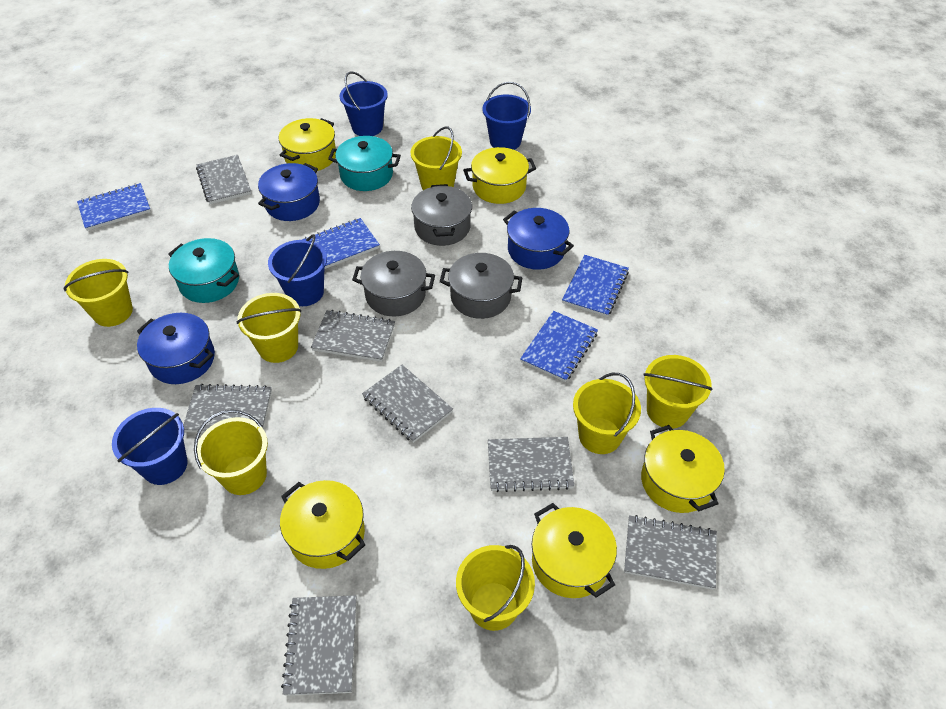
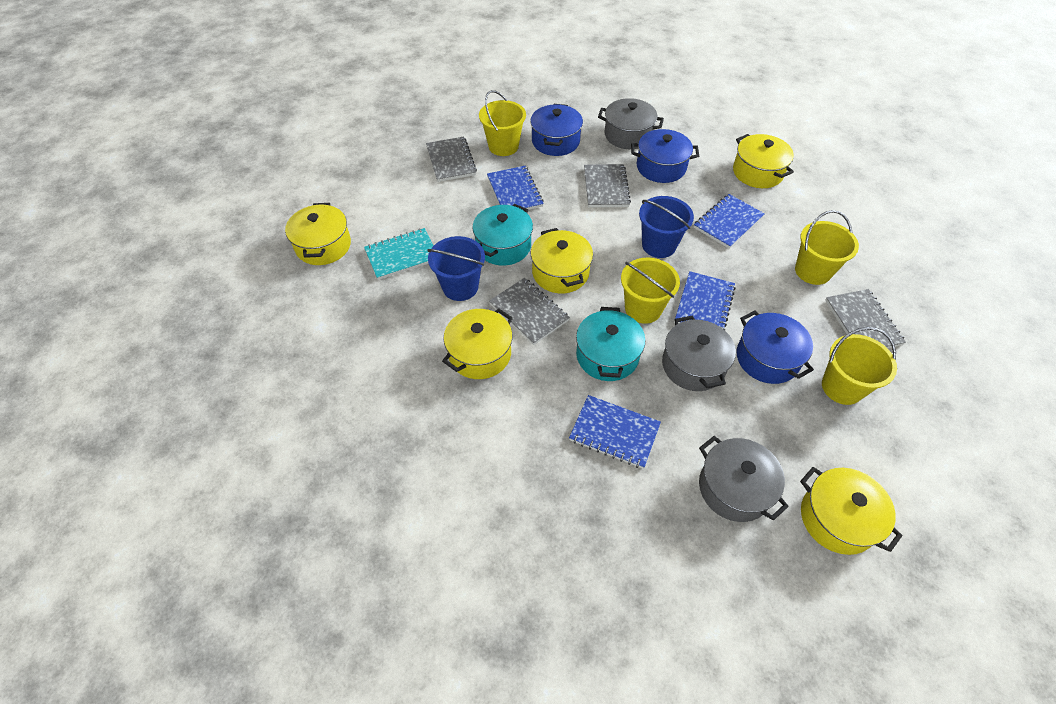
blue bucket: [112,408,188,485] [268,234,327,306] [340,71,388,136] [482,82,531,150] = 4 -> [427,236,485,301] [639,196,694,258] = 2
grey notebook: [183,384,272,433] [196,155,251,204] [281,595,356,696] [311,310,395,362] [362,365,453,443] [488,437,574,492] [624,515,717,590] = 7 -> [426,137,477,182] [489,278,570,345] [584,164,631,207] [825,289,906,348] = 4
turquoise notebook: none = 0 -> [364,228,434,280] = 1
yellow bucket: [63,259,133,327] [194,410,268,495] [237,293,301,363] [411,126,462,190] [456,545,535,631] [573,373,641,454] [643,355,713,429] = 7 -> [479,90,526,156] [621,258,680,324] [795,210,859,285] [822,327,897,405] = 4

